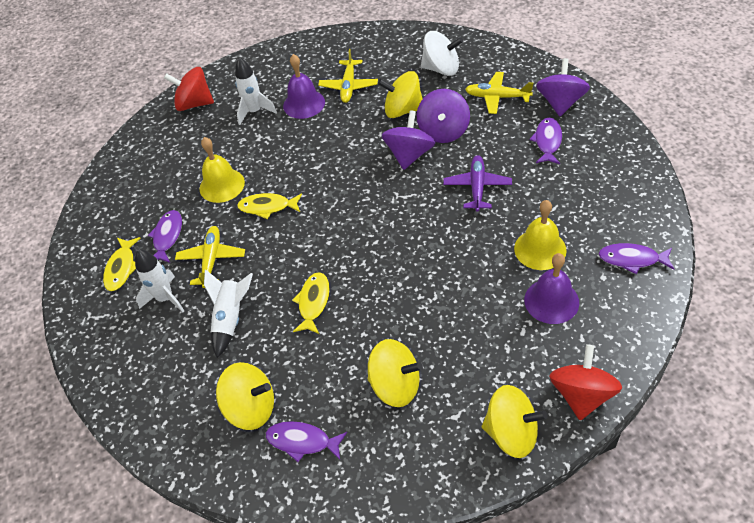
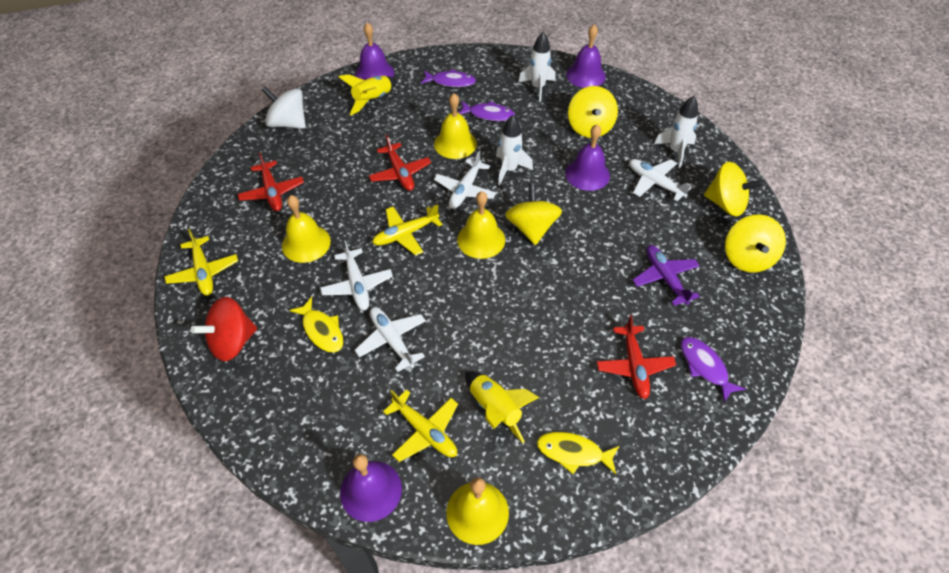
purple bell: [283,54,325,119] [524,253,579,324] = 2 -> [340,454,402,522] [355,22,394,80] [565,124,610,191] [566,25,606,88] = 4
purple fish: [148,210,182,263] [266,421,347,462] [530,118,562,164] [599,243,674,274] = 4 -> [421,69,476,87] [459,101,515,121] [681,337,746,402] = 3
purple spinning top: [382,110,435,170] [417,89,470,143] [536,58,590,116] = 3 -> none = 0
red plane: none = 0 -> [238,152,304,211] [369,135,431,191] [597,315,676,399] = 3
red spinning top: [164,67,214,111] [549,345,622,420] = 2 -> [191,297,257,361] = 1
white plane: none = 0 -> [320,240,393,310] [355,307,426,372] [434,151,496,209] [629,159,692,201] = 4
yellow bell: [200,137,245,203] [514,200,567,270] = 2 -> [282,195,331,263] [434,93,477,159] [446,478,509,545] [457,191,505,259] = 4
yellow fish: [103,237,140,291] [237,193,302,219] [292,272,330,334] = 3 -> [289,297,343,353] [537,432,619,474] = 2
yellow rocket: none = 0 -> [339,75,397,116] [465,371,540,443] = 2

